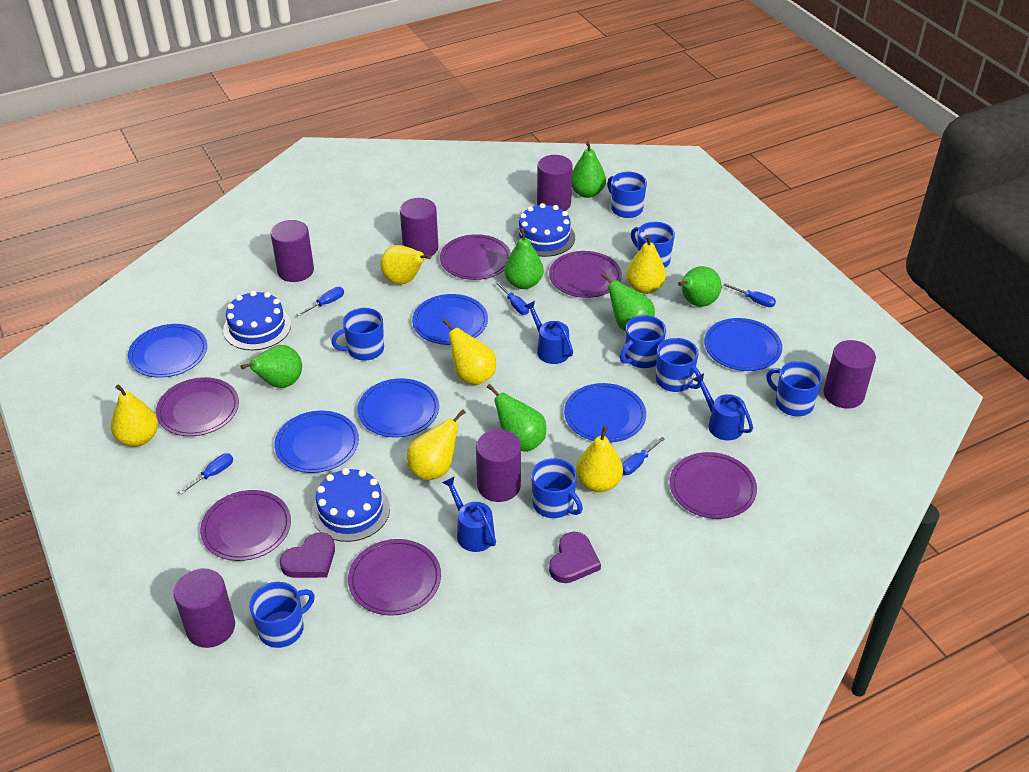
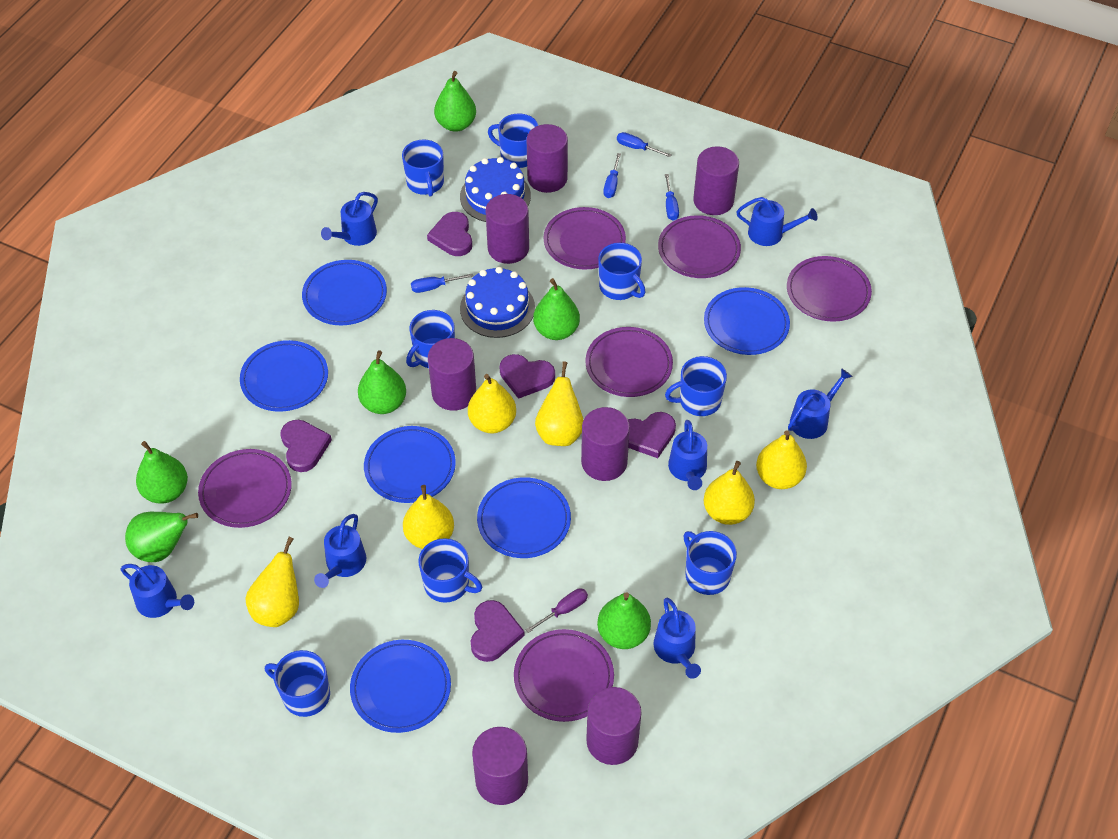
blue cake: [223,291,291,350] [312,468,390,542] [514,203,575,257] = 3 -> [460,157,531,222] [460,267,535,338] = 2
blue screwdriver: [179,453,233,494] [297,287,344,316] [495,281,529,315] [622,437,665,475] [723,283,776,307] = 5 -> [411,274,473,293] [603,153,621,198] [617,132,672,157] [665,174,679,221] = 4
blue watering can: [442,477,496,552] [525,301,573,364] [693,373,753,440] = 3 -> [121,564,194,618] [314,514,366,588] [321,192,378,246] [654,597,701,679] [668,420,707,490] [736,197,818,246] [788,368,853,439] = 7
purple cylinder: [173,568,235,648] [271,220,314,282] [400,198,439,256] [476,429,521,502] [537,155,573,211] [823,340,876,409] = 6 -> [428,338,476,411] [472,727,528,805] [485,194,529,264] [526,124,568,193] [581,407,630,481] [586,687,641,765] [693,146,739,215] = 7
purple heart: [280,532,335,578] [549,532,601,583] = 2 -> [281,420,332,472] [427,212,472,256] [471,600,525,662] [500,354,555,399] [628,412,676,458] = 5
purple screwdriver: none = 0 -> [525,588,588,633] = 1

